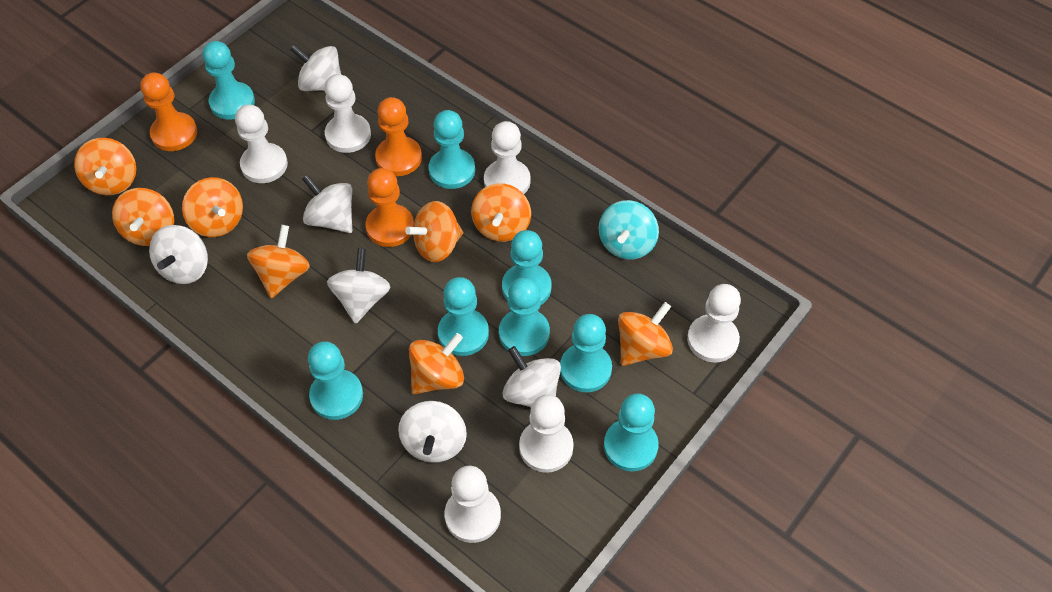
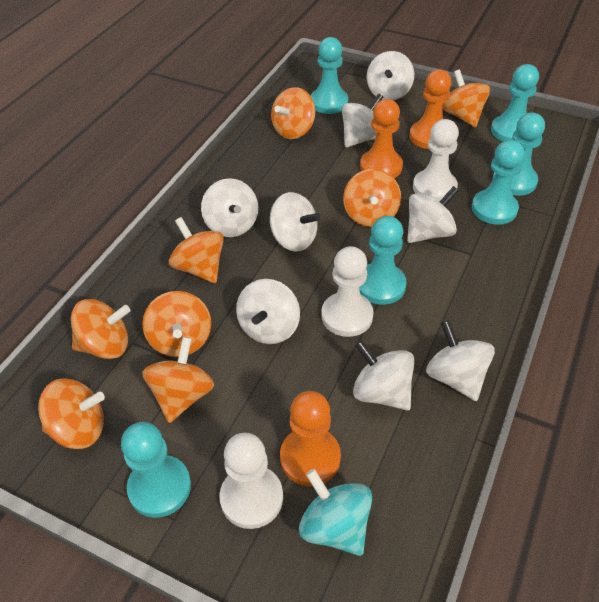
turquoise pawn: [203,41,255,120] [308,341,363,420] [429,110,475,189] [438,277,489,356] [499,277,550,356] [502,230,552,305] [560,314,612,392] [604,393,659,472] = 8 -> [121,422,191,518] [311,37,348,114] [359,216,407,305] [472,140,524,225] [491,64,539,141] [493,113,545,196] = 6
white pawn: [235,104,288,183] [324,74,371,153] [445,466,501,543] [484,121,530,194] [519,395,574,473] [687,284,741,363] = 6 -> [219,433,283,529] [321,246,374,337] [413,119,459,202] = 3
white spinning top: [149,225,208,284] [290,44,341,91] [302,174,352,233] [327,248,390,324] [398,401,467,463] [502,346,561,407] = 6 -> [201,178,258,237] [236,279,300,344] [270,192,320,252] [342,93,383,147] [353,340,414,411] [366,51,414,100] [407,186,459,243] [426,320,495,401] = 8

